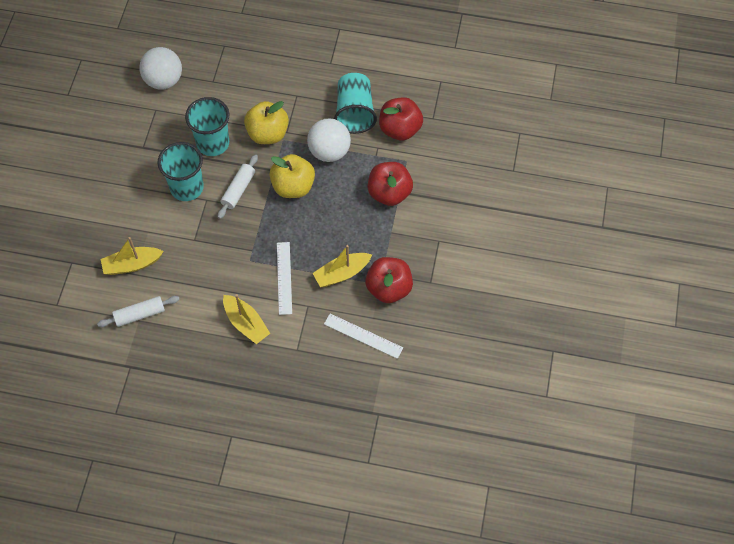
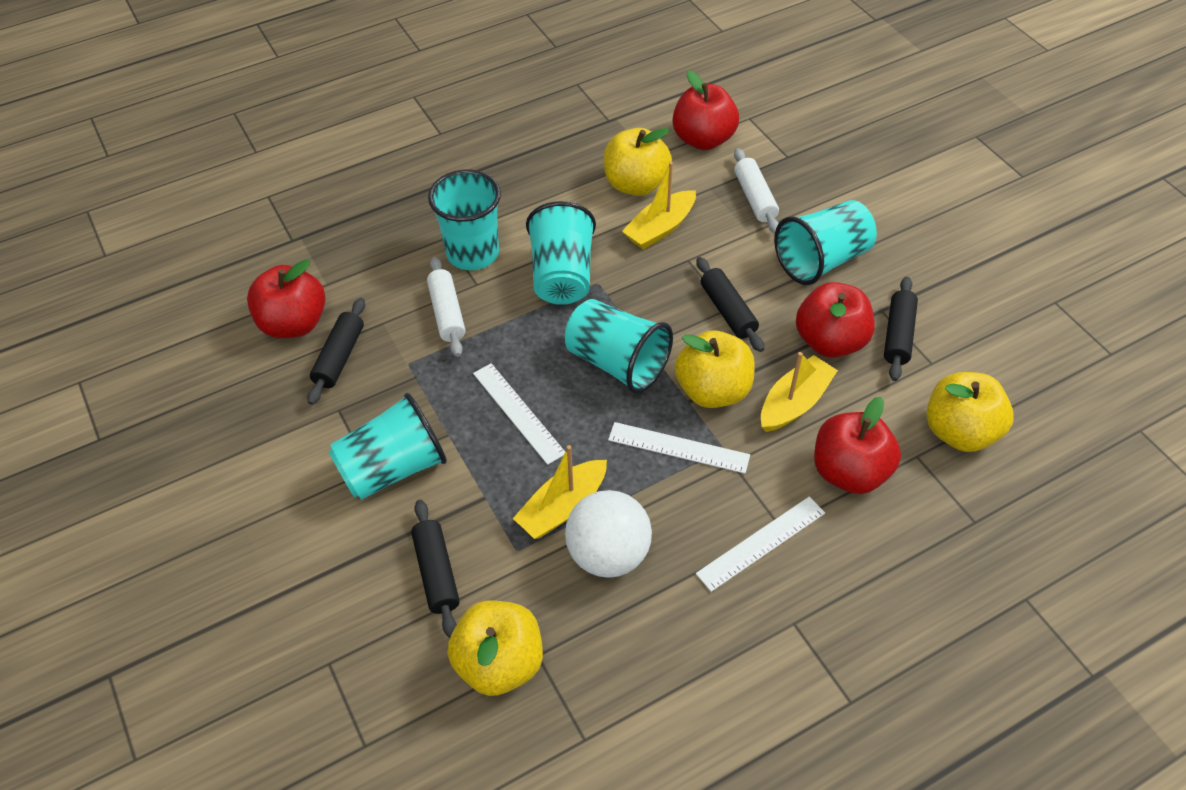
black rolling pin: none = 0 -> [307,298,365,405] [411,500,460,638] [696,257,764,352] [884,277,918,381] = 4
red apple: [365,257,413,303] [368,162,413,206] [379,97,423,140] = 3 -> [247,260,325,338] [673,70,739,150] [796,282,875,358] [814,397,901,494] = 4
turquoise cup: [158,142,204,201] [185,97,229,156] [334,73,377,134] = 3 -> [328,393,447,500] [428,170,501,270] [526,201,596,305] [565,299,673,394] [774,200,877,285] = 5
white ball: [139,47,182,90] [307,118,351,162] = 2 -> [565,490,652,578] = 1
white ruler: [277,242,292,315] [324,314,403,359] = 2 -> [473,363,565,465] [608,422,750,474] [696,497,825,592] = 3
yellow apple: [244,101,289,144] [269,154,315,198] = 2 -> [447,600,543,696] [604,128,672,196] [675,331,755,408] [926,372,1014,452] = 4

